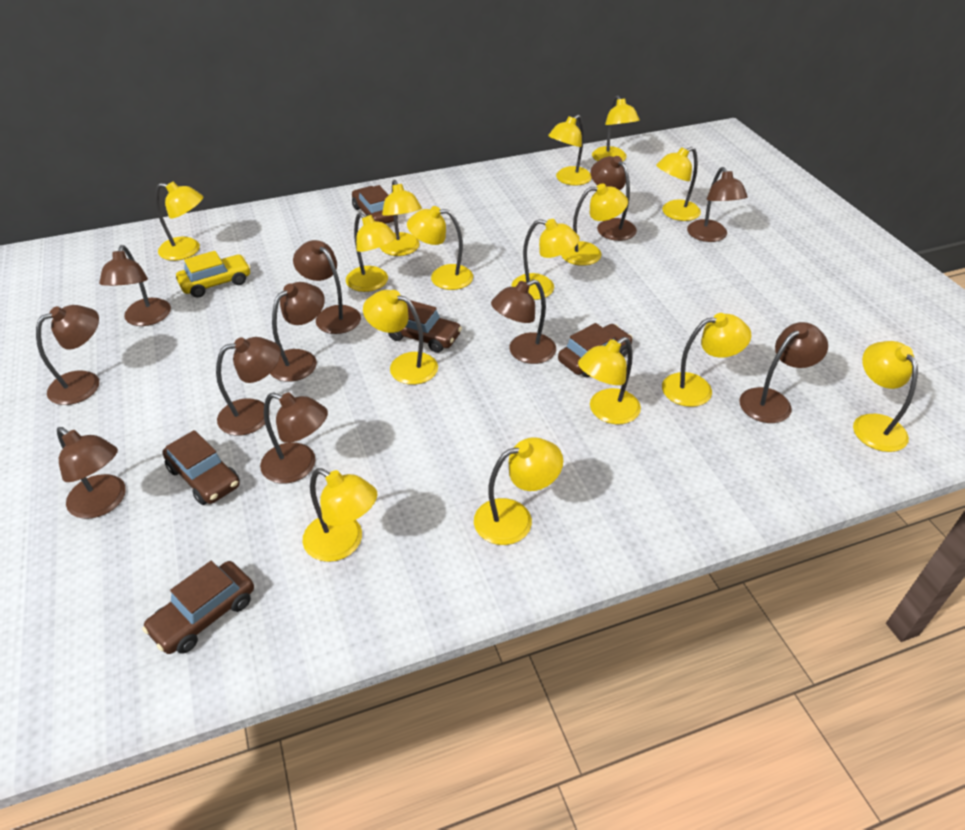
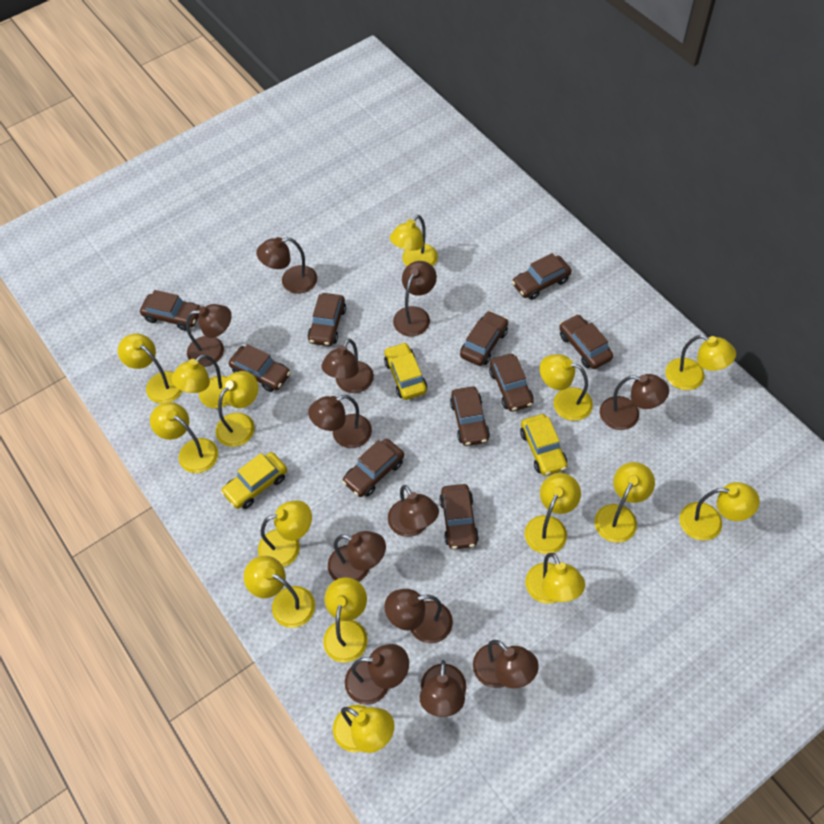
brown car: [142,561,254,654] [162,430,240,505] [352,185,398,224] [388,300,462,353] [558,323,633,378] = 5 -> [140,290,201,331] [229,344,291,392] [308,293,346,346] [342,439,404,497] [439,484,479,549] [450,386,490,446] [460,311,508,366] [489,354,534,412] [512,253,572,300] [559,314,613,369] = 10
brown lamp: [36,305,99,405] [57,427,126,519] [99,245,171,326] [216,337,281,435] [260,392,328,484] [270,282,325,382] [293,240,361,334] [491,279,556,364] [591,156,637,241] [687,167,748,242] [739,322,828,423] = 11 -> [186,304,232,367] [256,237,317,294] [308,395,372,448] [321,339,374,393] [328,531,386,582] [345,644,409,705] [384,589,453,644] [388,485,439,537] [393,261,437,337] [419,660,466,717] [473,640,539,688] [600,374,669,430] = 12
yellow car: [176,251,251,298] = 1 -> [221,452,287,509] [384,342,427,400] [520,414,567,476] = 3

